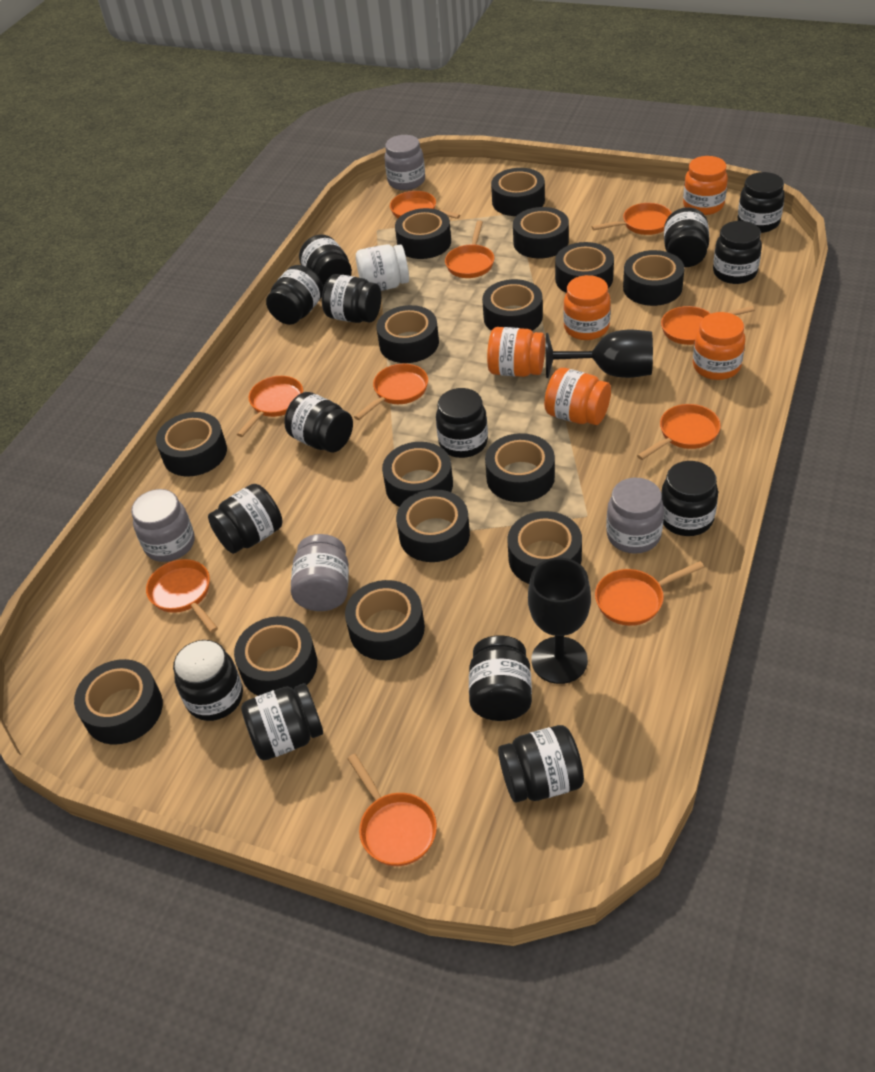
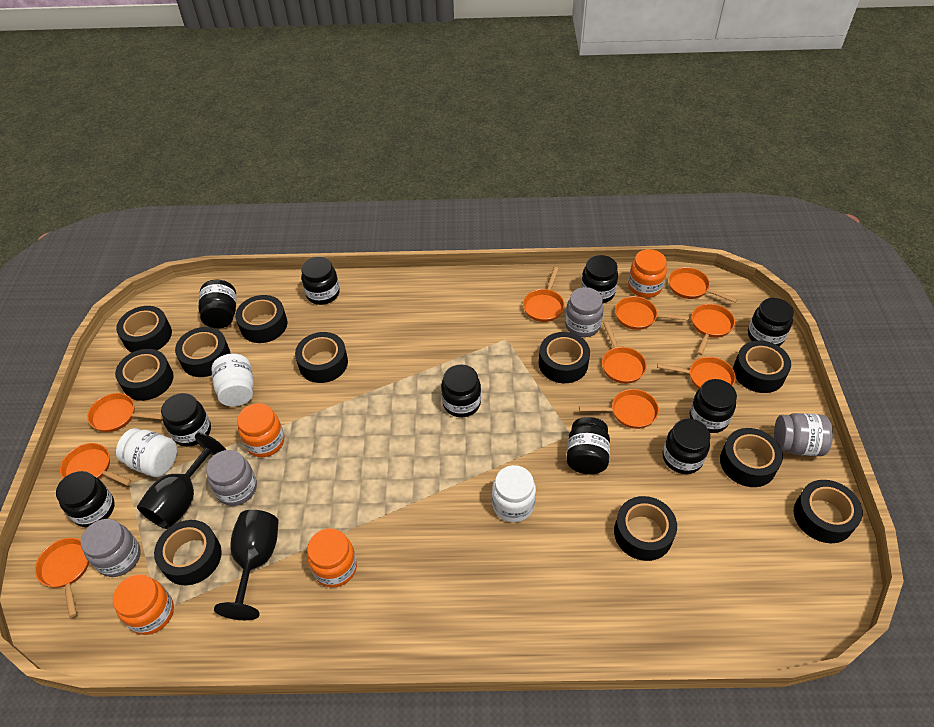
black jar: [173,640,243,721] [208,484,283,554] [241,683,323,760] [266,265,323,325] [284,392,353,452] [299,234,352,288] [322,274,381,323] [436,388,488,458] [469,635,532,721] [498,725,584,802] [661,461,718,536] [664,207,709,267] [713,221,762,284] [738,172,785,233] = 14 -> [56,471,115,528] [161,393,211,447] [198,280,236,328] [301,257,340,305] [441,364,481,417] [566,417,610,474] [581,255,618,303] [663,419,710,474] [690,379,737,433] [748,298,794,346] = 10
black tape: [74,659,163,744] [156,412,227,476] [234,616,317,696] [345,580,425,660] [376,305,439,363] [382,442,453,507] [395,208,451,259] [396,489,470,562] [482,279,543,331] [485,433,555,502] [491,168,545,216] [508,511,582,584] [513,207,569,258] [555,242,614,293] [623,250,684,306] = 15 -> [115,349,174,401] [116,306,172,353] [154,520,222,585] [175,327,230,377] [235,295,288,343] [295,332,348,383] [539,332,590,383] [614,496,677,561] [720,428,783,487] [733,341,791,393] [794,480,863,543] = 11
orange jar: [487,327,545,377] [544,368,611,425] [563,275,611,340] [683,156,728,215] [693,312,745,380] = 5 -> [113,574,174,635] [237,403,284,457] [307,528,357,588] [628,249,667,298] = 4
white jar: [356,244,409,291] = 1 -> [116,428,177,477] [211,354,254,407] [492,465,536,522] = 3

